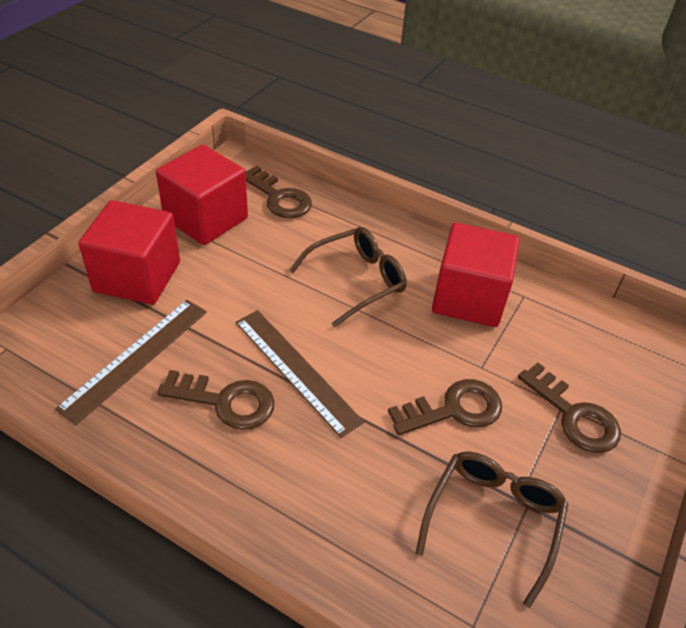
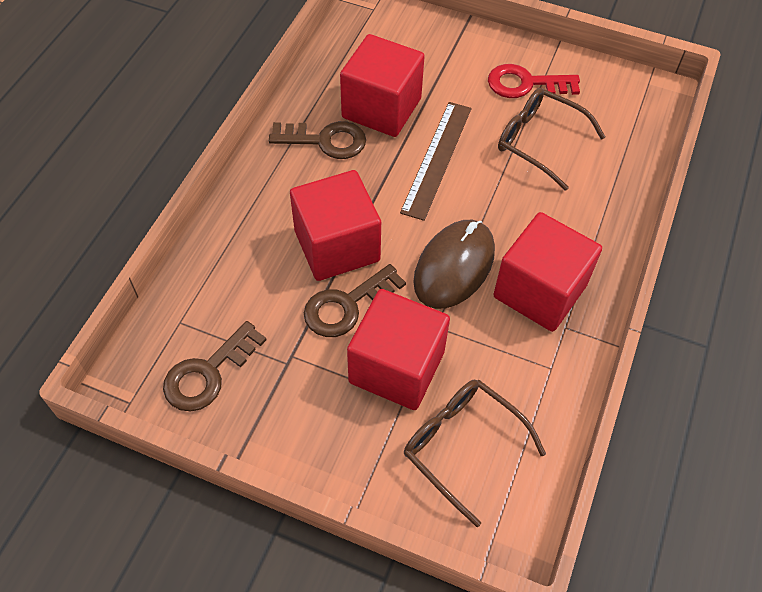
brown key: [157,370,275,430] [245,166,312,218] [388,379,502,435] [518,363,621,453] = 4 -> [163,321,267,411] [269,121,366,159] [304,264,406,337] = 3
brown mouse: none = 0 -> [413,220,495,309] = 1
brown ruler: [55,300,207,425] [235,310,364,438] = 2 -> [400,102,471,221] = 1
red cube: [78,200,180,305] [156,145,248,245] [432,223,520,327] = 3 -> [290,170,381,281] [340,34,425,137] [347,289,450,410] [493,212,602,332] = 4
red key: none = 0 -> [488,64,580,98] = 1

